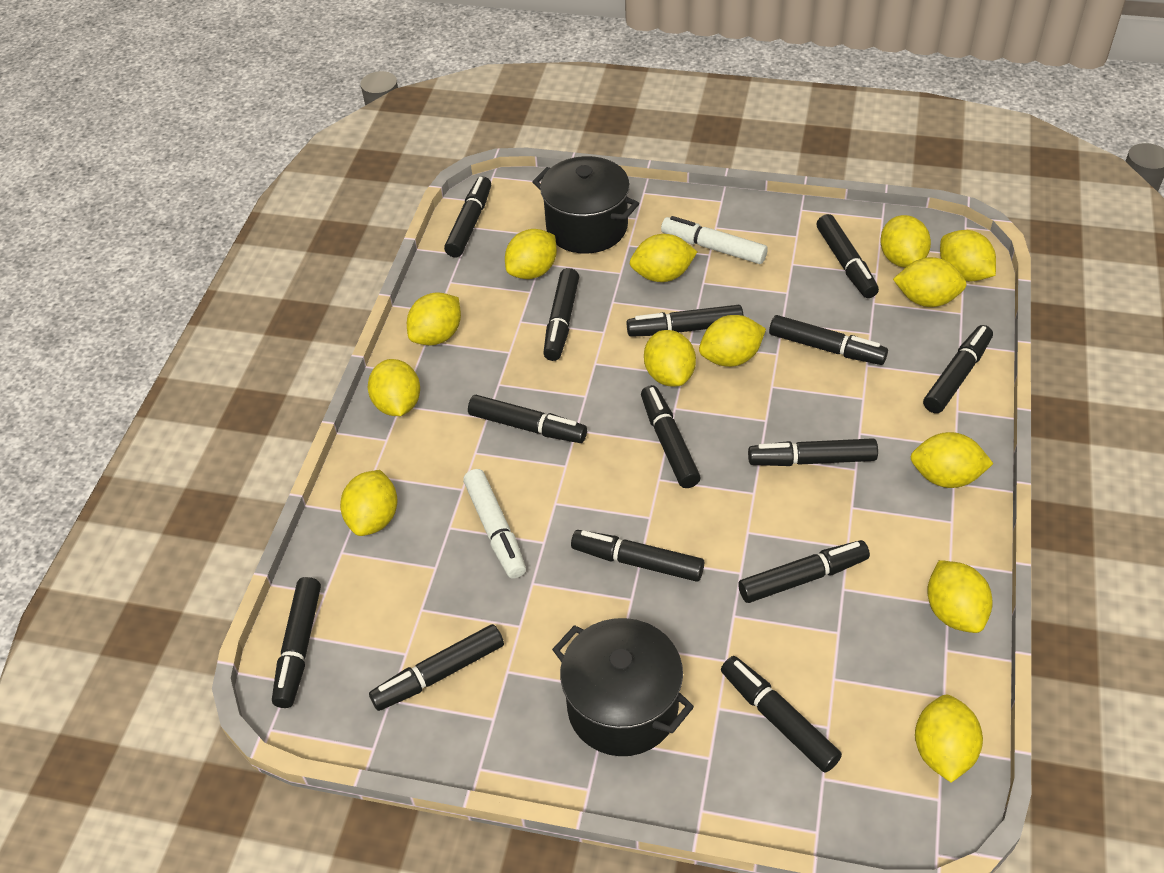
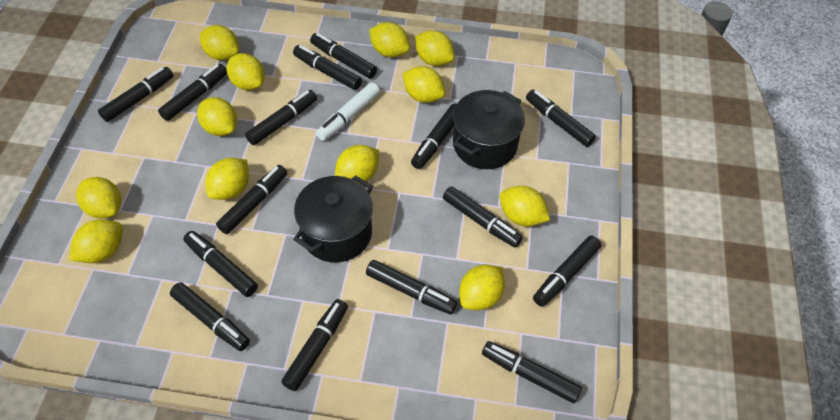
black marker: [272,577,321,708] [369,624,504,711] [444,176,491,257] [468,395,587,443] [543,268,579,361] [571,530,704,582] [626,305,744,337] [641,385,701,488] [721,656,842,772] [738,540,870,603] [748,438,878,466] [769,315,888,365] [816,214,879,298] [923,325,993,413] = 14 -> [98,67,174,122] [158,64,227,121] [170,282,250,351] [184,231,258,297] [216,165,287,234] [245,90,317,145] [281,299,348,391] [293,45,362,90] [310,33,377,79] [366,260,457,314] [411,104,457,169] [443,186,523,248] [482,341,582,403] [526,90,596,147] [533,235,601,307] = 15
white marker: [463,469,526,579] [661,216,768,264] = 2 -> [316,82,380,141] = 1
yellow lemon: [340,470,397,536] [368,359,420,416] [407,292,461,345] [505,229,557,279] [630,234,697,282] [644,330,696,387] [699,315,766,367] [880,215,931,268] [893,257,967,307] [911,432,993,488] [915,695,983,782] [927,560,993,633] [940,230,996,282] = 13 -> [69,219,123,263] [76,177,121,219] [197,97,237,136] [200,25,239,60] [206,158,249,200] [227,53,265,90] [335,145,379,184] [369,22,410,57] [403,66,445,103] [415,30,455,66] [459,264,505,310] [500,186,550,226] = 12

